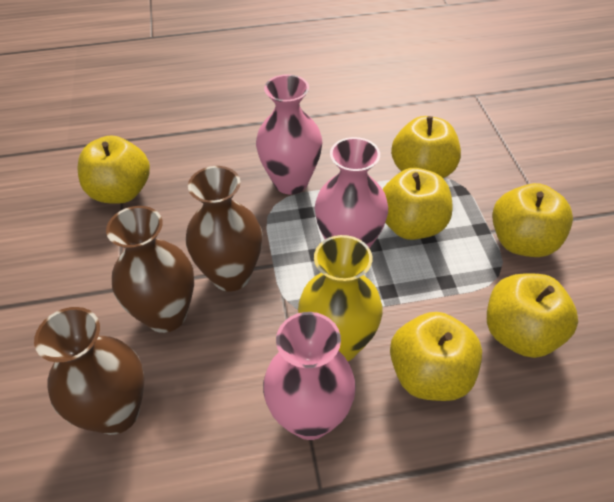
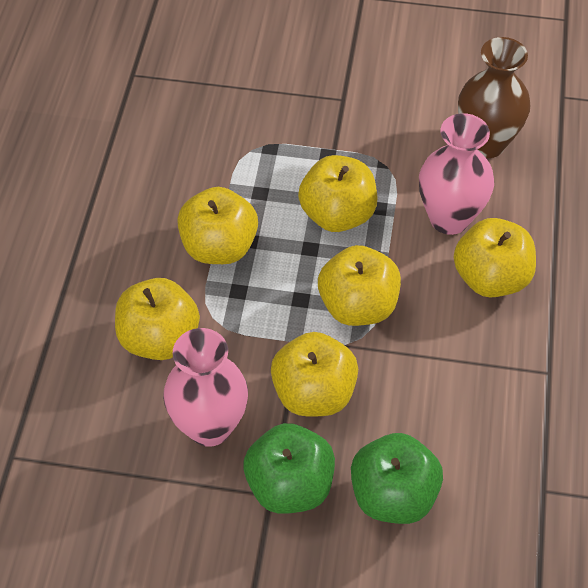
brown vase: [34,307,145,435] [106,206,194,333] [186,166,262,291] = 3 -> [458,37,530,158] = 1
green apple: none = 0 -> [244,423,335,514] [351,433,443,524] = 2
pink vase: [256,74,322,194] [263,312,356,440] [315,137,388,249] = 3 -> [163,328,248,447] [419,113,494,235] = 2
yellow vase: [298,235,383,361] = 1 -> none = 0

